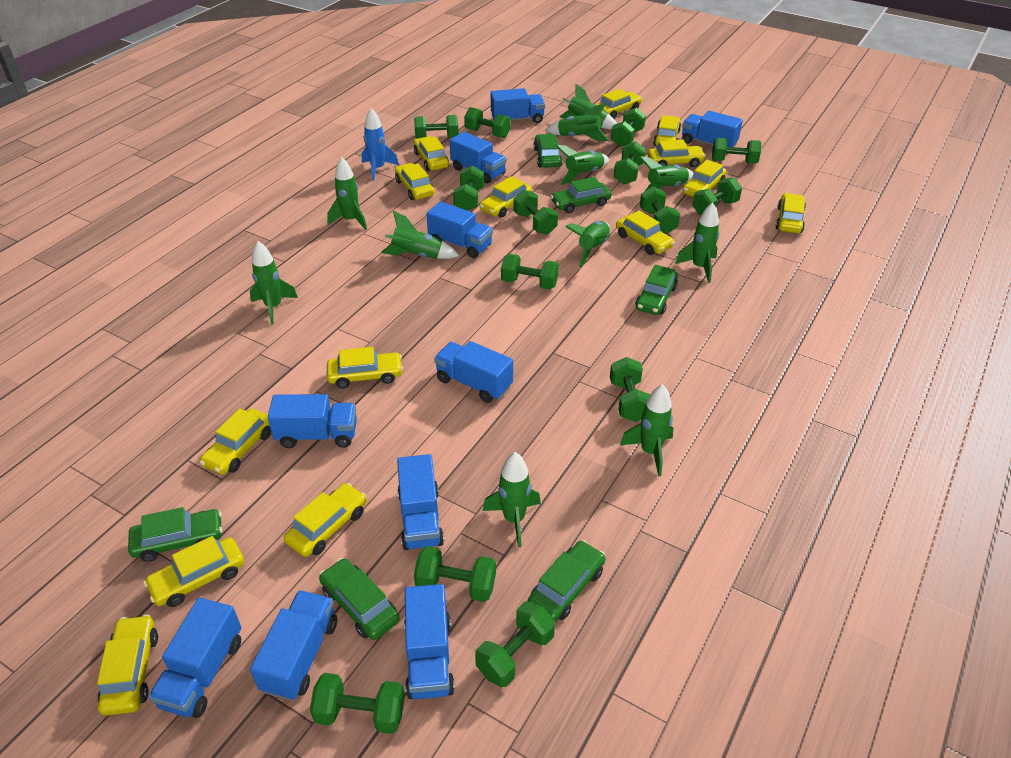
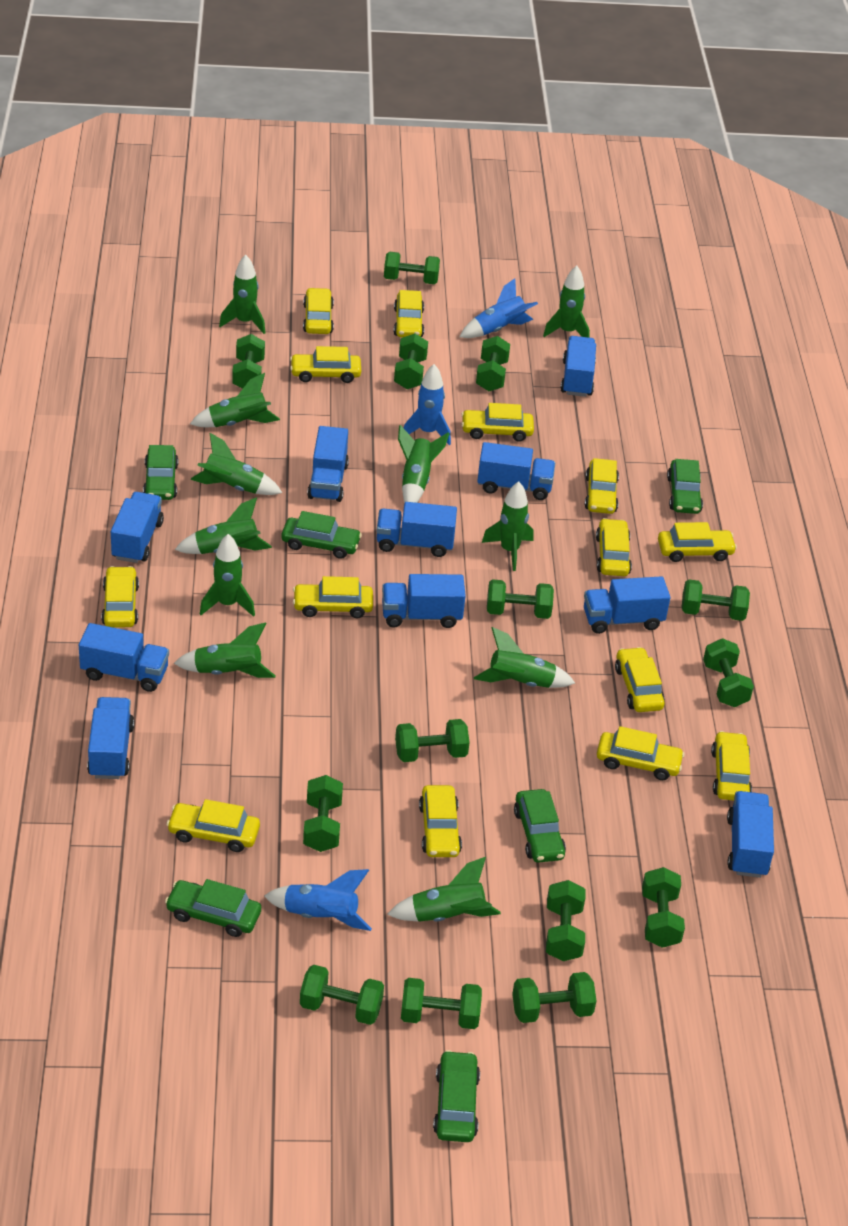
blue rocket: [362,108,399,181] = 1 -> [264,869,372,931] [404,364,451,445] [460,278,538,338] = 3

